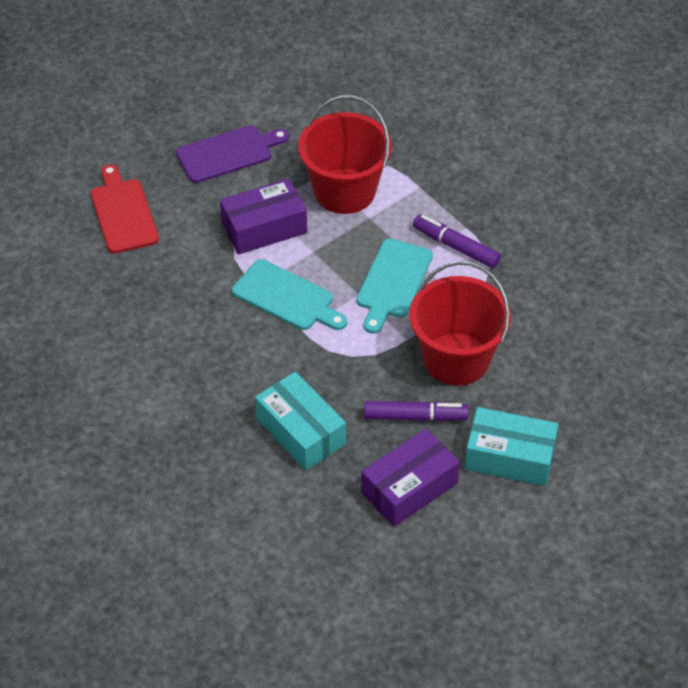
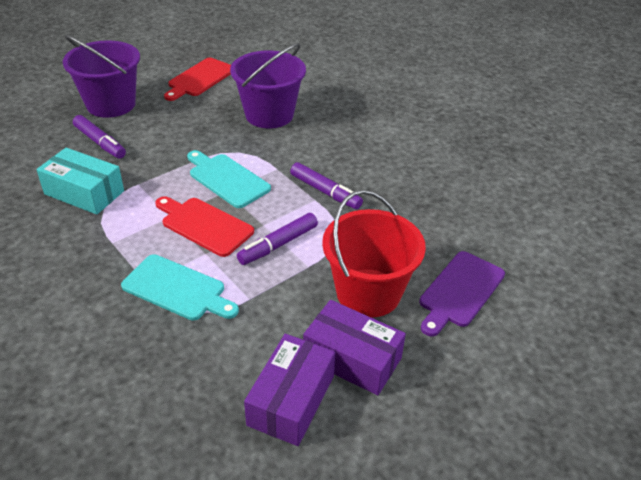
purple bucket: none = 0 -> [63,34,140,118] [230,43,306,128] = 2
purple marker: [364,401,469,422] [413,215,501,268] = 2 -> [73,115,126,159] [237,213,318,265] [290,162,363,209] = 3
red bucket: [298,95,392,214] [409,261,511,386] = 2 -> [322,190,426,318] = 1
red cutting board: [91,164,159,253] = 1 -> [155,196,254,257] [164,58,231,101] = 2
turquoise box: [255,372,346,471] [465,407,559,486] = 2 -> [36,148,124,215] = 1

